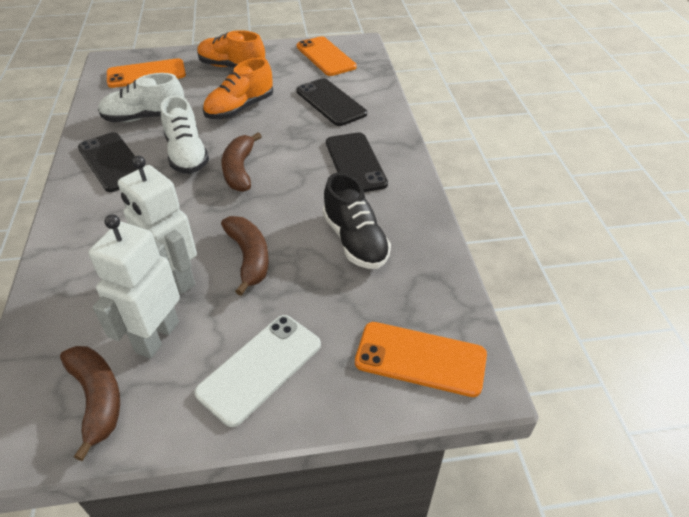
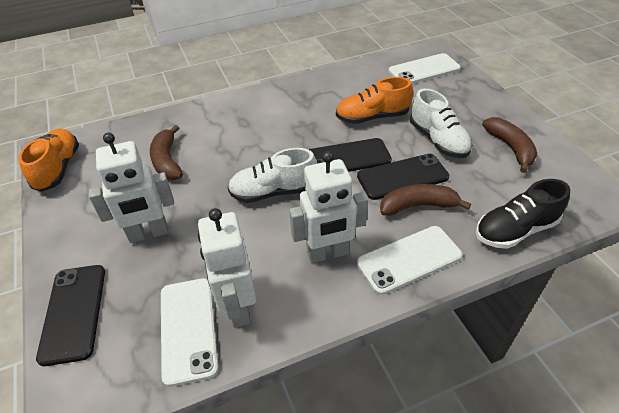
orange phone: [107,58,186,88] [297,36,357,76] [355,322,487,397] = 3 -> none = 0
white phone: [194,315,321,427] = 1 -> [161,278,218,387] [357,226,462,295] [388,53,461,84] = 3
white robot: [88,214,180,358] [118,156,197,294] = 2 -> [89,133,174,243] [198,208,256,328] [289,151,368,263] = 3

